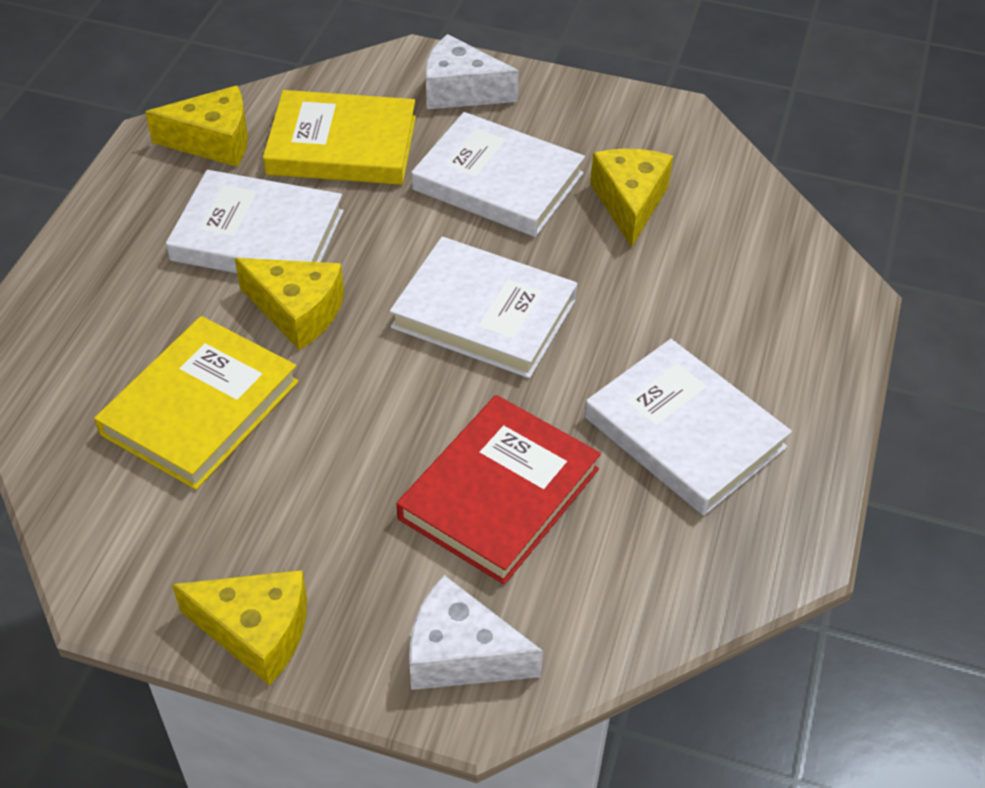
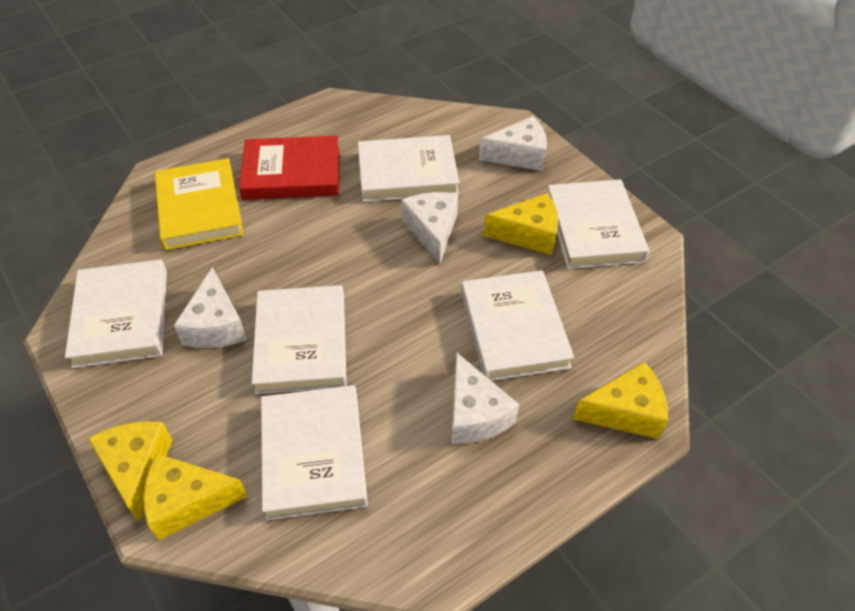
white book: [166,170,344,273] [390,237,578,378] [411,112,585,237] [585,339,792,516] = 4 -> [65,260,167,368] [252,285,347,394] [261,385,368,520] [358,135,459,202] [461,270,574,381] [548,179,649,269] = 6
white cheese: [410,575,543,690] [425,34,519,109] = 2 -> [174,267,247,348] [401,192,458,264] [452,352,519,444] [479,116,547,171] = 4
yellow book: [94,316,299,490] [263,90,416,185] = 2 -> [155,158,244,250] = 1

